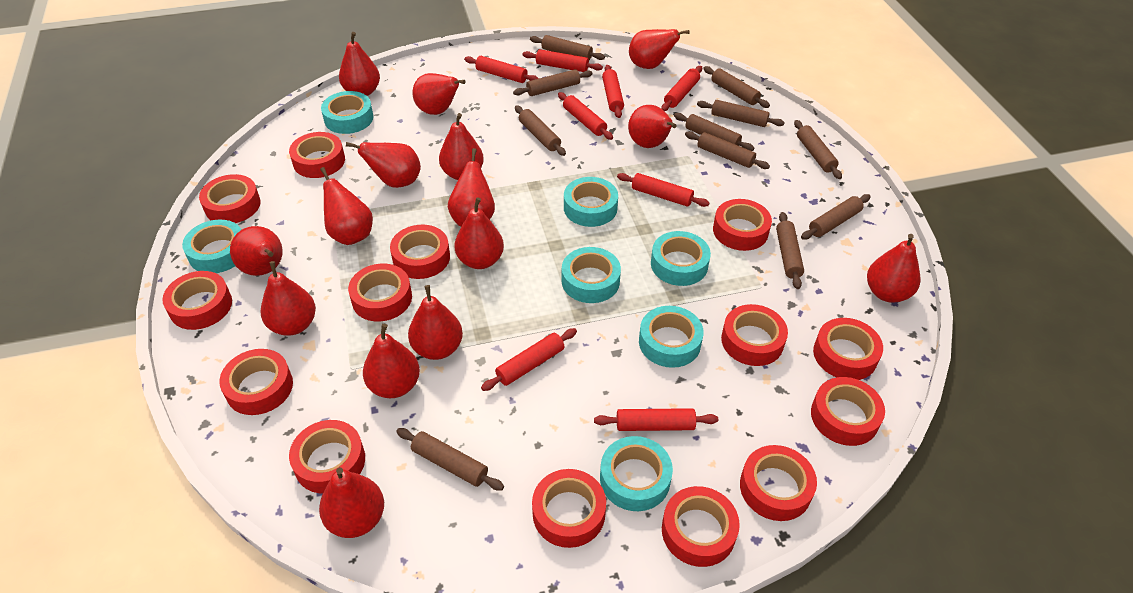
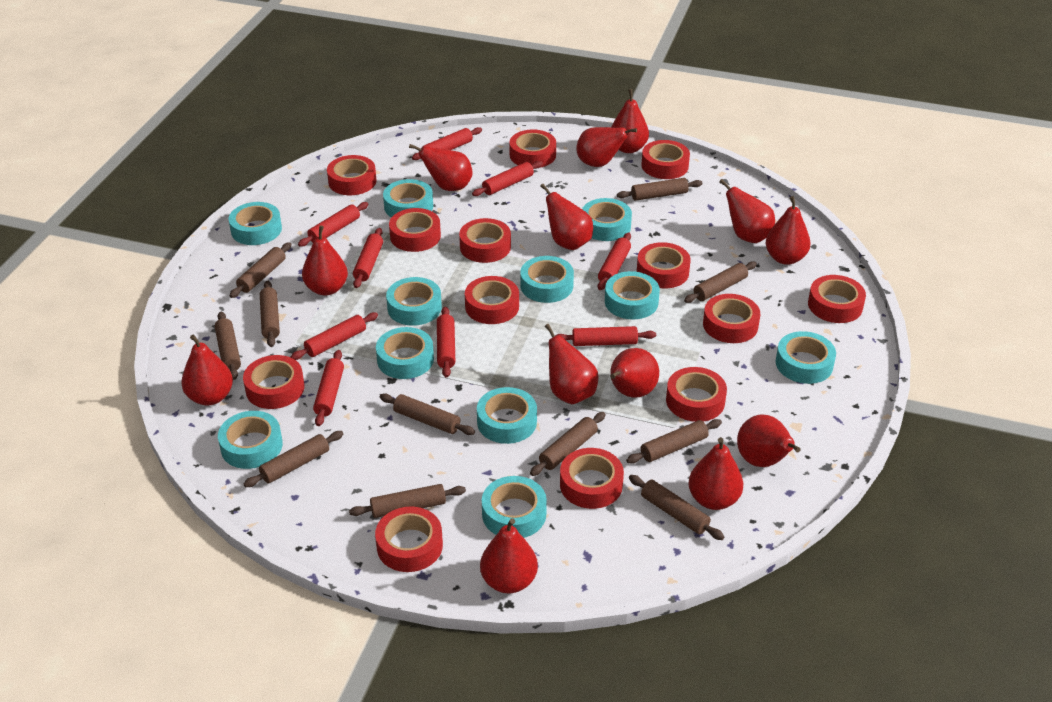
red pear: [230,226,283,276] [261,261,316,336] [319,467,384,538] [320,167,373,245] [339,32,380,96] [346,142,421,188] [363,324,420,398] [408,285,463,360] [412,73,466,115] [439,113,484,180] [448,148,495,227] [455,198,504,269] [628,105,677,148] [629,29,690,69] [867,234,921,303] = 15 -> [181,335,233,405] [302,225,348,296] [409,144,473,191] [480,518,538,593] [540,184,593,250] [545,324,598,404] [576,127,637,167] [610,348,659,398] [611,89,649,153] [688,437,743,510] [719,179,775,243] [737,414,801,467] [766,196,810,265] = 13
red rolling pin: [464,56,539,83] [481,328,577,391] [522,49,603,72] [558,92,613,140] [594,408,718,431] [602,65,624,118] [617,173,709,207] [661,66,702,111] = 8 -> [291,312,378,360] [298,202,369,247] [313,350,344,426] [353,228,383,288] [412,127,482,160] [437,307,455,378] [472,161,543,196] [555,326,656,346] [598,232,631,290] = 9
red tape: [162,271,232,330] [199,174,261,223] [219,349,293,415] [289,132,345,178] [289,420,365,493] [348,263,412,321] [390,225,450,279] [532,469,606,548] [662,486,740,567] [713,199,772,251] [721,304,788,366] [740,445,817,521] [811,377,885,446] [813,318,883,380] = 14 -> [243,355,304,409] [327,155,377,195] [375,506,443,572] [389,208,441,252] [459,218,511,263] [465,276,519,324] [509,129,556,168] [560,448,624,509] [637,242,691,288] [641,140,690,179] [666,367,727,422] [703,294,760,343] [808,275,866,323] = 13
turquoise tape: [182,220,241,273] [321,91,374,134] [562,247,621,303] [564,177,618,227] [600,436,673,511] [639,306,704,368] [651,231,711,286] = 7 -> [218,411,283,469] [229,202,282,245] [376,327,434,379] [383,179,433,218] [386,277,442,326] [477,387,537,444] [482,476,547,538] [520,256,574,303] [582,198,632,241] [605,271,660,319] [776,331,836,384] = 11

